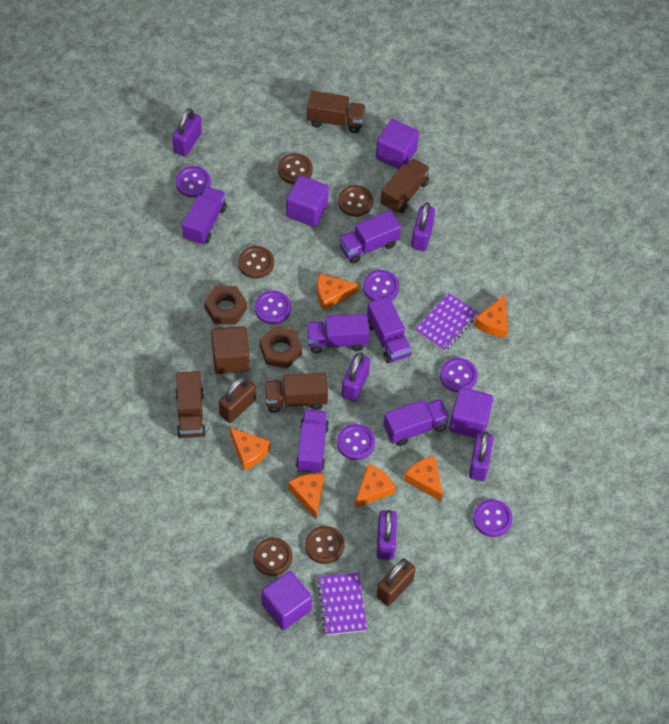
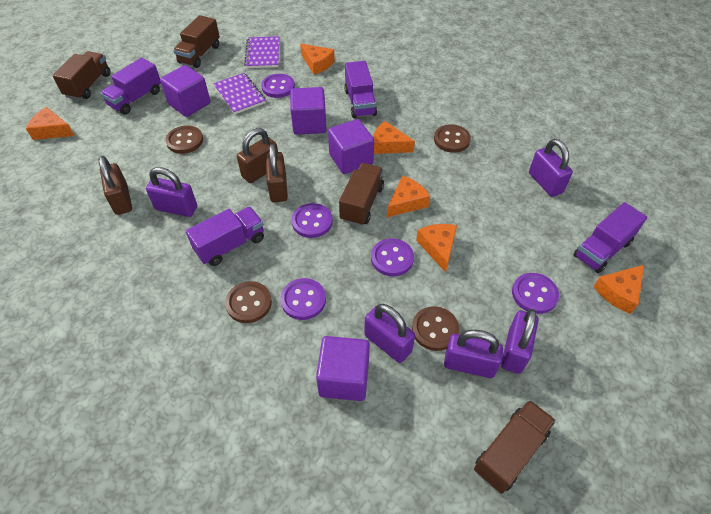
brown button: [238,246,274,279] [253,538,292,576] [278,153,313,184] [305,526,344,564] [338,185,373,217] = 5 -> [165,126,203,154] [225,281,272,323] [412,306,459,351] [434,124,471,153] = 4
brown cube: [211,326,250,374] = 1 -> none = 0
brown nut: [204,286,247,325] [260,326,302,368] = 2 -> none = 0
brown padlock: [219,377,256,423] [376,558,416,606] = 2 -> [99,156,132,215] [237,128,278,183] [266,144,288,202] = 3
purple button: [175,166,211,197] [255,291,291,324] [337,424,375,460] [363,270,399,301] [440,358,478,393] [473,499,513,537] = 6 -> [261,74,295,98] [280,278,326,320] [292,203,333,238] [371,238,414,276] [512,273,559,314] = 5
purple truck: [182,187,227,245] [296,409,329,474] [307,314,369,353] [339,211,401,264] [367,296,412,363] [383,399,450,446] = 6 -> [100,58,161,114] [186,207,264,266] [344,61,377,118] [573,202,647,273] = 4

